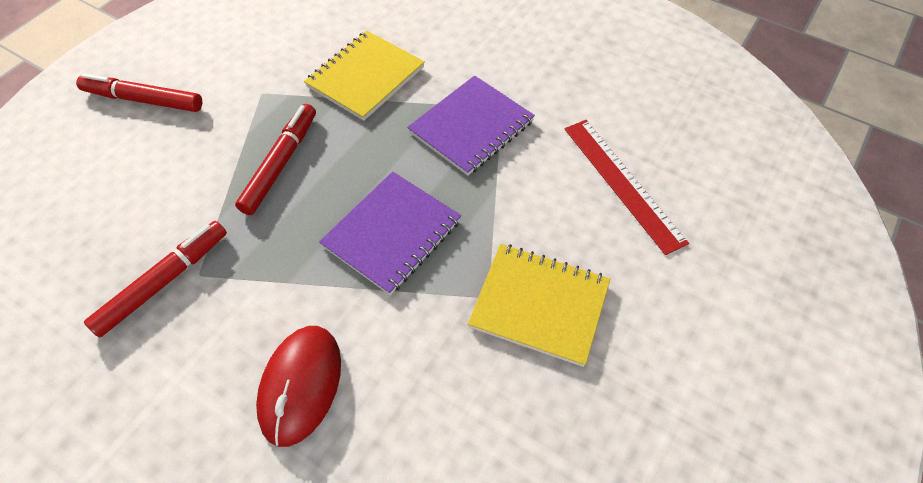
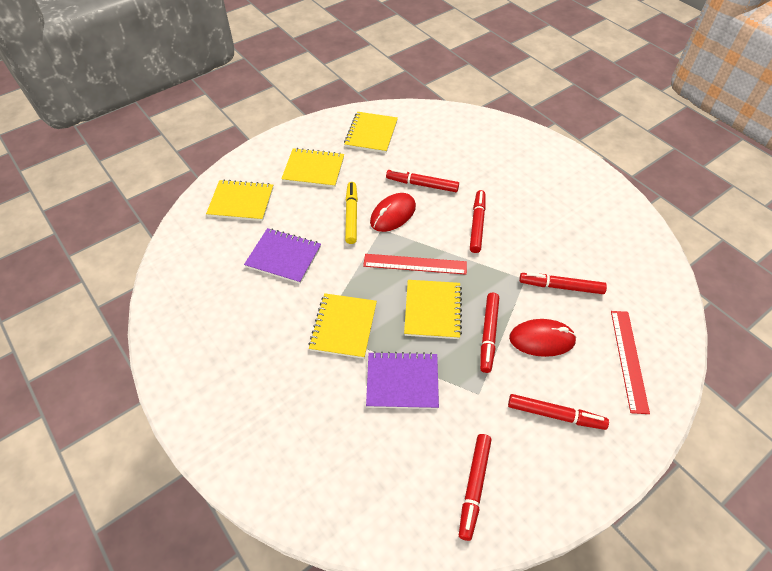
red marker: [76,73,202,112] [84,221,227,337] [235,104,316,215] = 3 -> [386,169,459,192] [459,434,491,541] [470,190,486,253] [480,293,499,373] [508,394,609,430] [519,272,607,294] = 6
red mouse: [256,326,341,447] = 1 -> [370,193,416,232] [509,319,577,357] = 2
red ruler: [565,120,689,255] = 1 -> [363,254,467,275] [611,311,650,414] = 2
yellow marker: none = 0 -> [345,182,358,244] = 1
yellow notebook: [304,31,425,121] [468,244,610,367] = 2 -> [206,179,273,221] [281,148,344,188] [309,293,377,359] [344,112,398,153] [404,280,462,339] = 5

